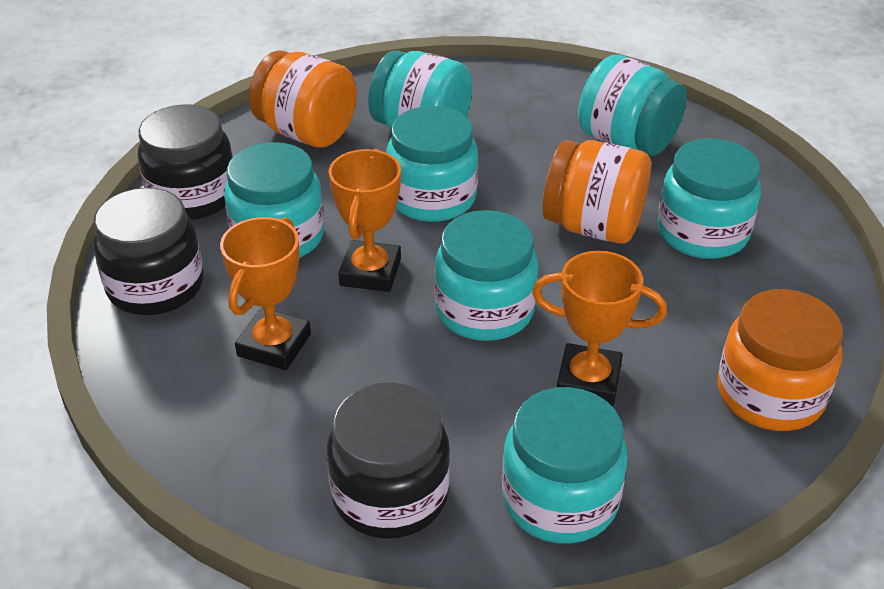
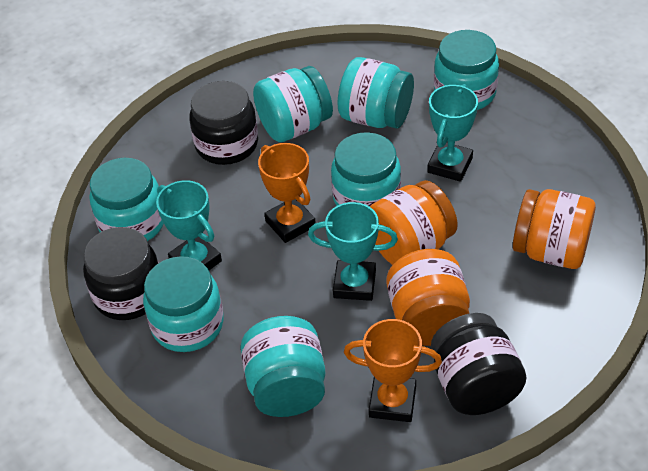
orange trophy: [220,217,311,370] [328,149,401,292] [532,251,667,406] = 3 -> [258,143,315,243] [344,319,442,422] = 2
turquoise trophy: none = 0 -> [156,180,222,270] [308,202,398,301] [427,84,478,182] = 3

